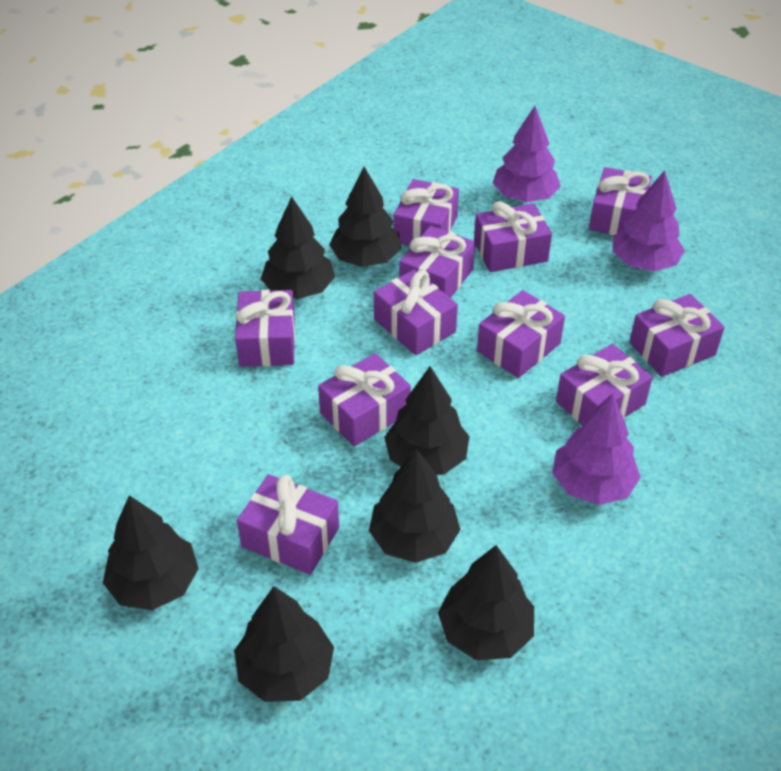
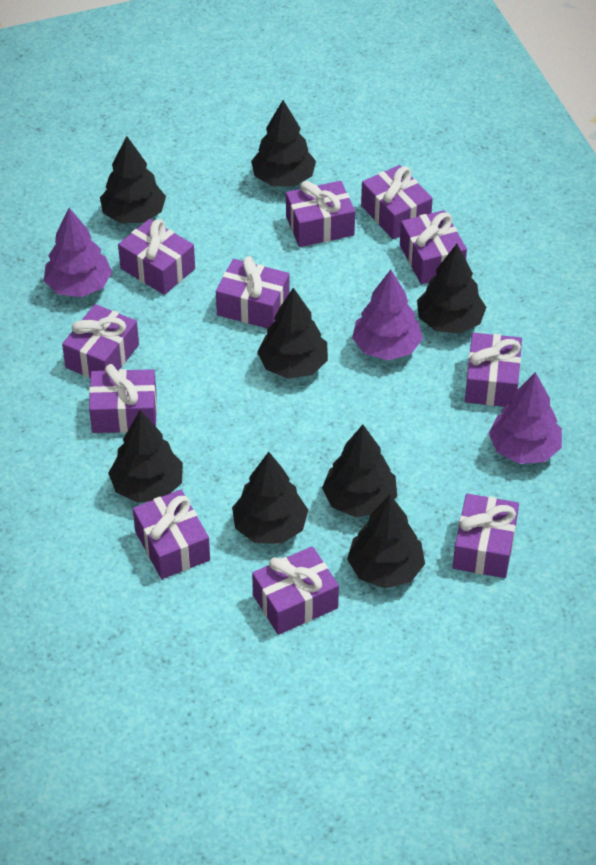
black tree: [103,495,199,610] [234,586,334,702] [261,197,335,299] [329,167,401,267] [369,449,460,563] [384,366,470,475] [438,545,534,660] = 7 -> [100,136,166,223] [108,410,183,503] [232,452,308,544] [251,100,316,186] [257,288,328,379] [322,425,397,517] [347,495,425,588] [417,244,486,334] = 8

